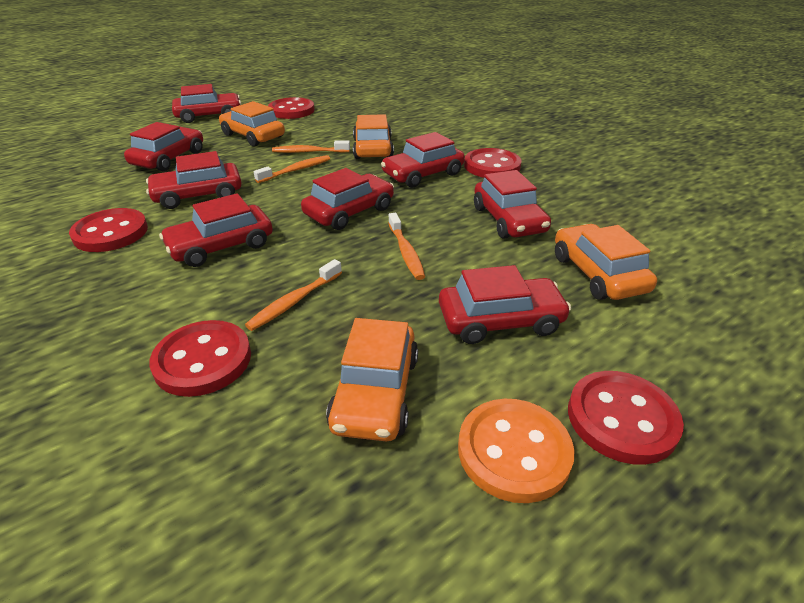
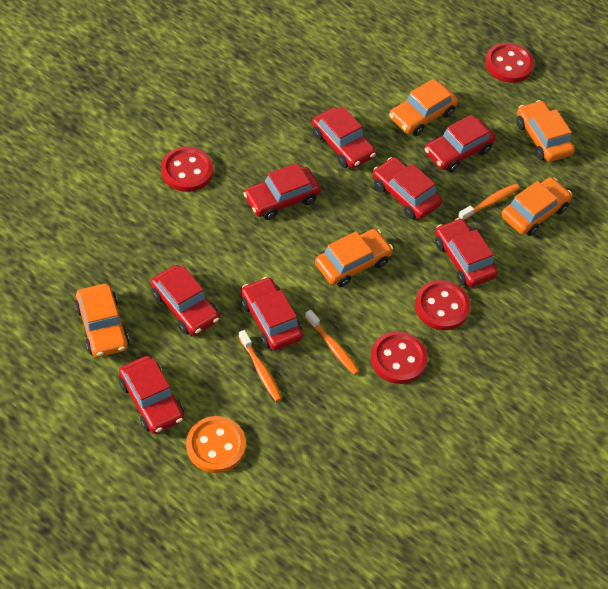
orange car: [219,101,285,146] [326,318,418,441] [353,114,394,159] [555,224,657,300] = 4 -> [75,283,129,357] [315,229,393,287] [389,79,458,136] [502,177,572,236] [516,100,575,162] = 5
orange toothbrush: [245,259,342,331] [254,155,330,183] [272,140,350,153] [388,213,425,280] = 4 -> [239,330,282,402] [305,310,359,375] [458,184,520,220] = 3
red button: [69,208,148,252] [149,320,251,397] [268,97,315,119] [464,148,521,178] [568,371,684,465] = 5 -> [161,146,213,192] [371,331,428,384] [415,280,471,330] [485,43,534,83] = 4

